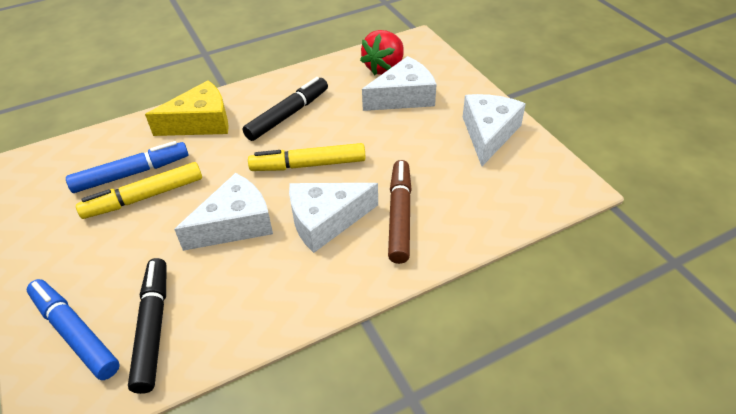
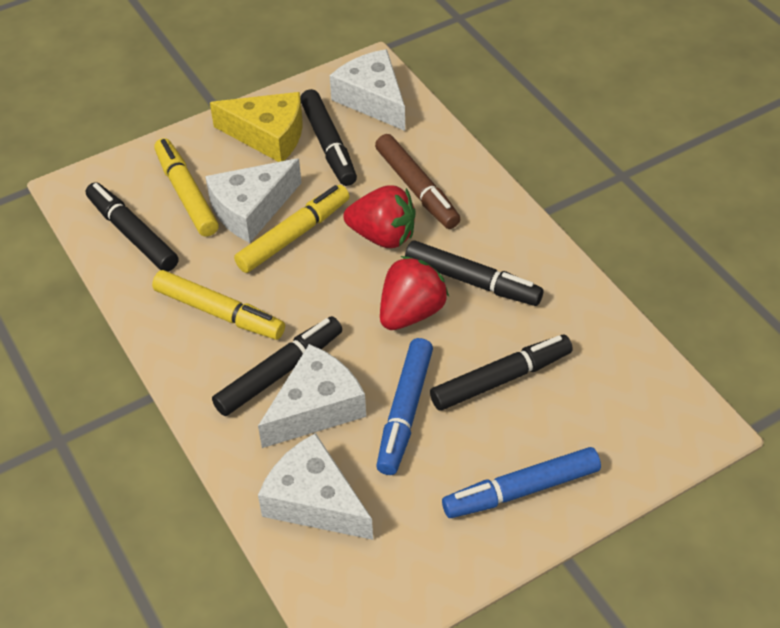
black marker: [128,258,167,394] [242,77,328,141] = 2 -> [86,182,178,272] [212,316,342,416] [300,89,357,186] [405,240,543,306] [430,335,573,411] = 5
red strawberry: [360,30,404,75] = 1 -> [344,185,415,248] [380,256,449,330] = 2
yellow marker: [76,162,202,219] [248,143,366,171] = 2 -> [152,270,285,340] [154,138,219,237] [234,185,350,273] = 3

